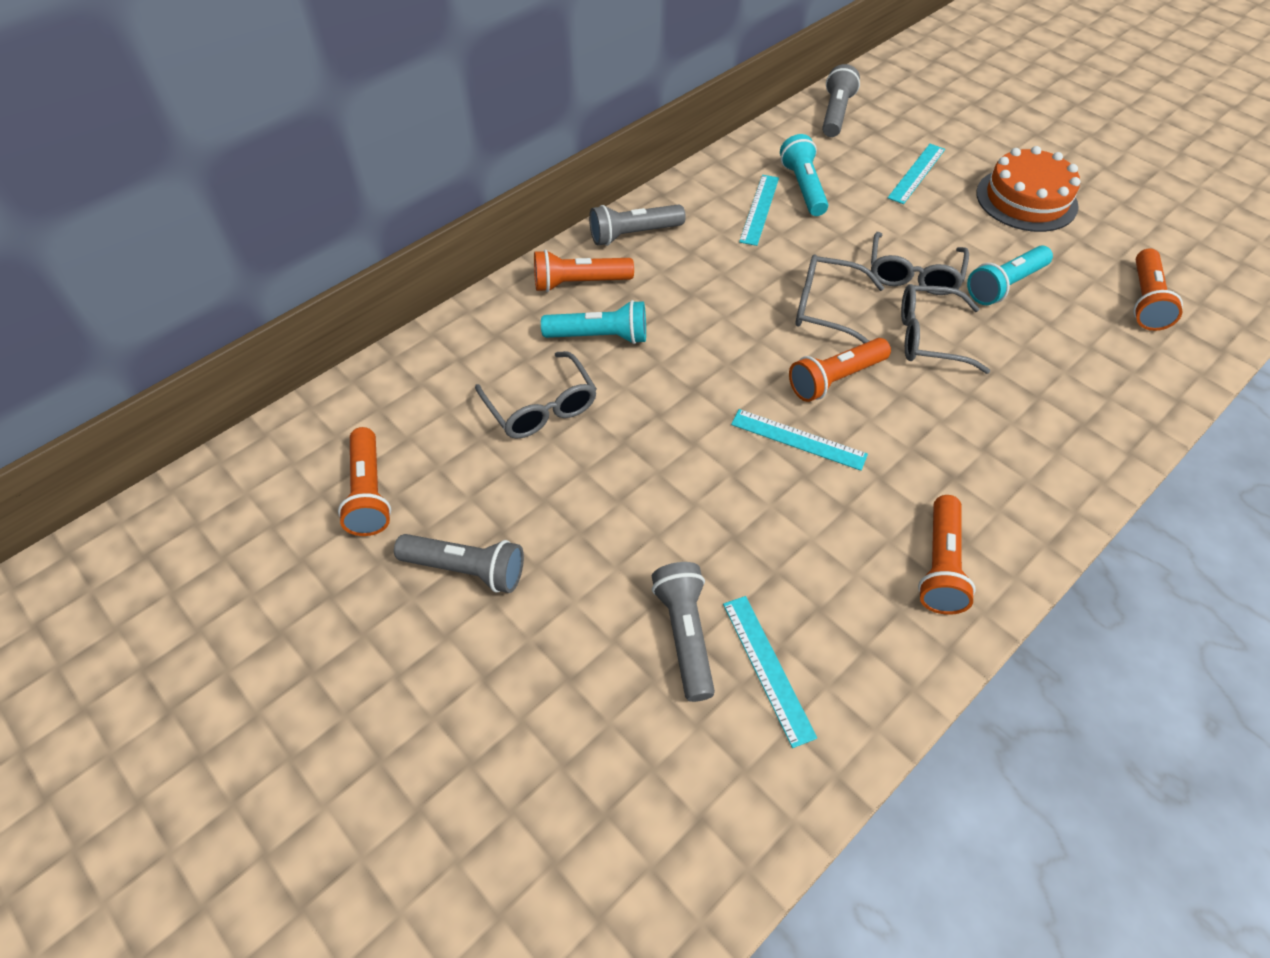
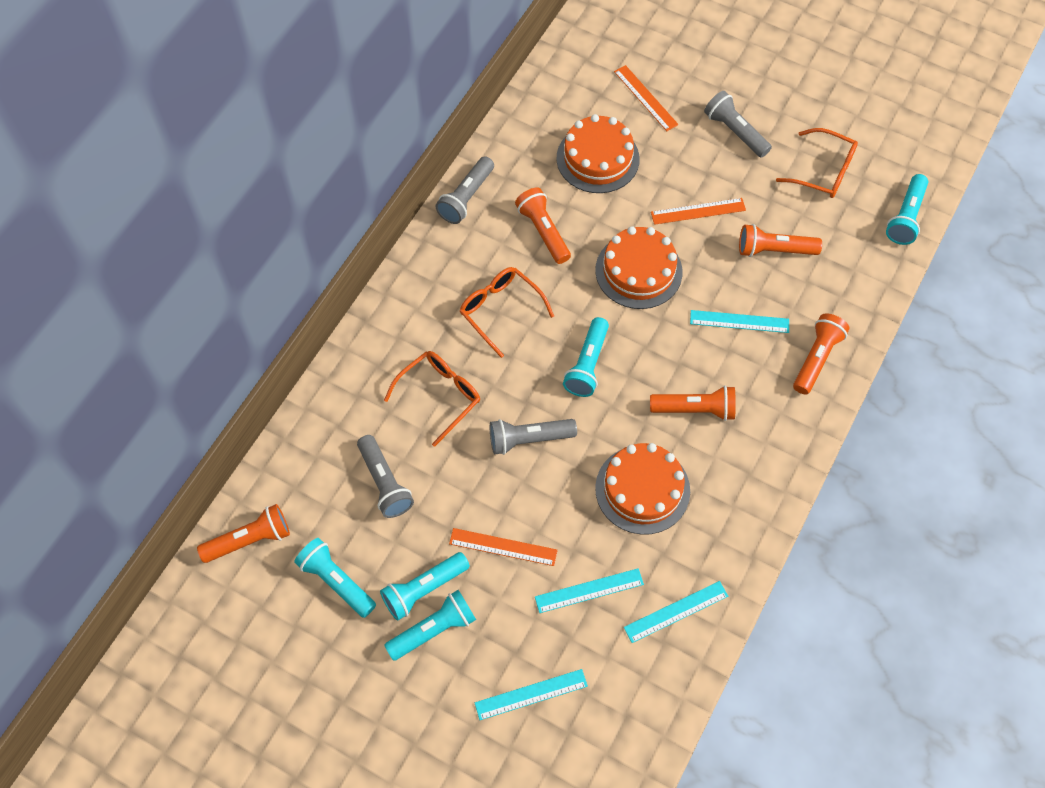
grey glasses: [475,351,597,439] [795,255,884,343] [871,232,969,295] [901,284,990,374] = 4 -> none = 0
orange cake: [976,146,1080,232] = 1 -> [556,114,640,193] [595,226,682,309] [595,443,690,535] = 3
orange glasses: none = 0 -> [384,351,480,447] [460,267,554,358] [776,128,858,198] = 3
orange ruler: none = 0 -> [449,528,558,566] [614,65,679,131] [651,198,746,225] = 3
turquoise flashlight: [541,300,646,344] [780,134,828,216] [967,245,1053,305] = 3 -> [294,538,376,618] [380,552,470,621] [384,590,476,661] [563,317,609,397] [886,174,928,245] = 5

